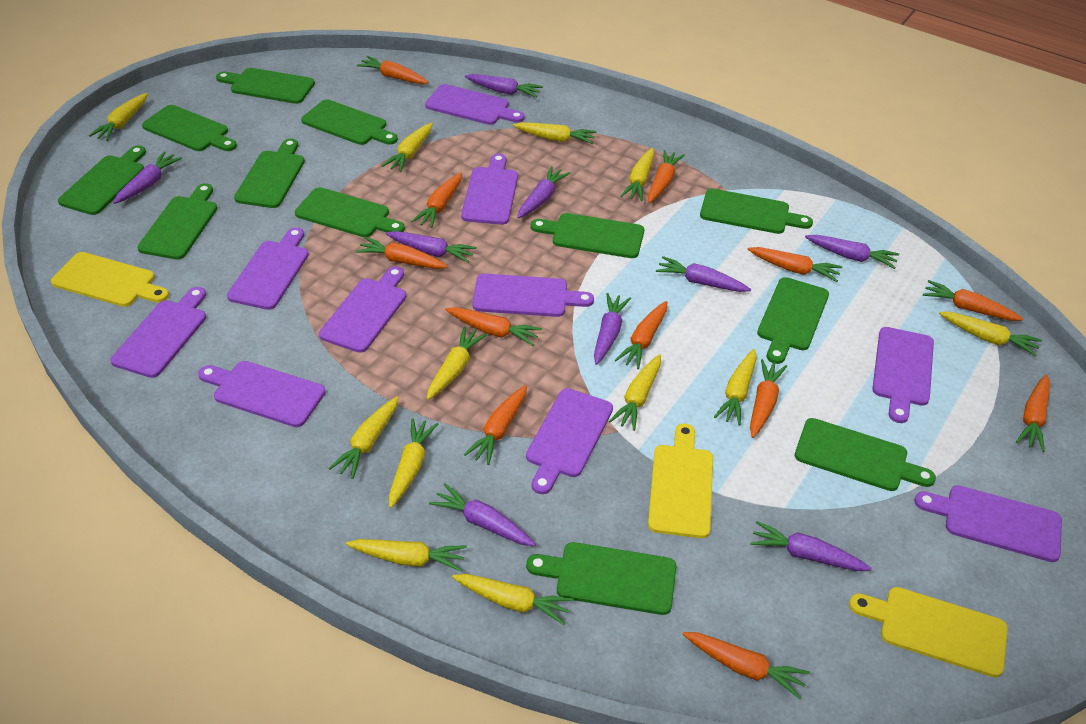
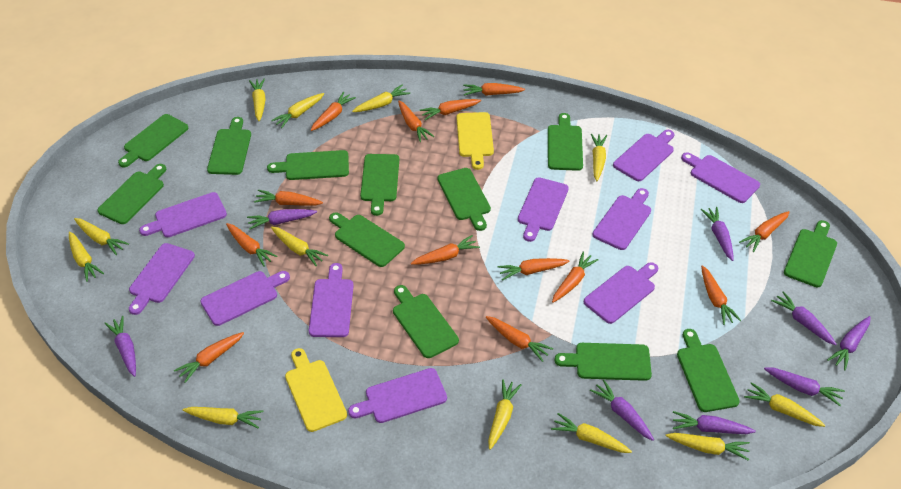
orange carrot: [355,237,448,269] [357,56,429,84] [411,173,462,228] [445,307,542,346] [464,385,527,465] [615,301,667,369] [648,150,685,203] [683,632,810,699] [747,247,842,282] [750,359,787,438] [923,280,1023,321] [1016,374,1050,452] = 12 -> [174,332,244,383] [226,223,278,267] [254,190,323,206] [311,92,356,131] [398,101,434,142] [411,235,480,265] [420,99,481,120] [463,83,525,96] [486,316,553,362] [498,258,570,281] [552,252,599,303] [701,265,741,325] [739,211,790,252] = 13
purple carrot: [113,151,182,204] [386,231,477,263] [429,483,536,546] [465,74,543,98] [517,166,571,218] [594,293,631,365] [656,256,751,292] [750,521,872,571] [805,235,899,269] = 9 -> [104,316,136,377] [247,209,317,230] [590,380,654,441] [673,411,756,434] [701,207,734,261] [764,367,845,406] [771,291,836,345] [827,316,871,370] = 8
yellow cutting board: [51,252,169,307] [648,424,713,538] [849,587,1008,677] = 3 -> [285,348,347,432] [456,112,494,170] = 2

